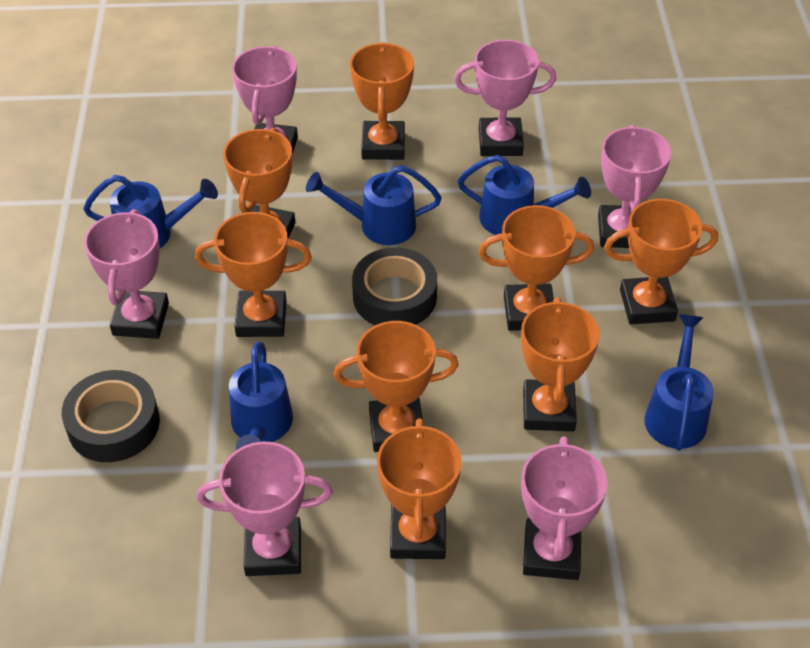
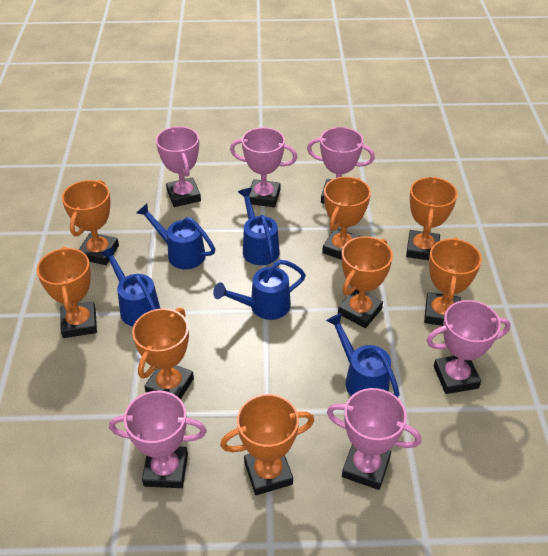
black tape: [62,370,160,462] [352,247,437,325] = 2 -> none = 0

